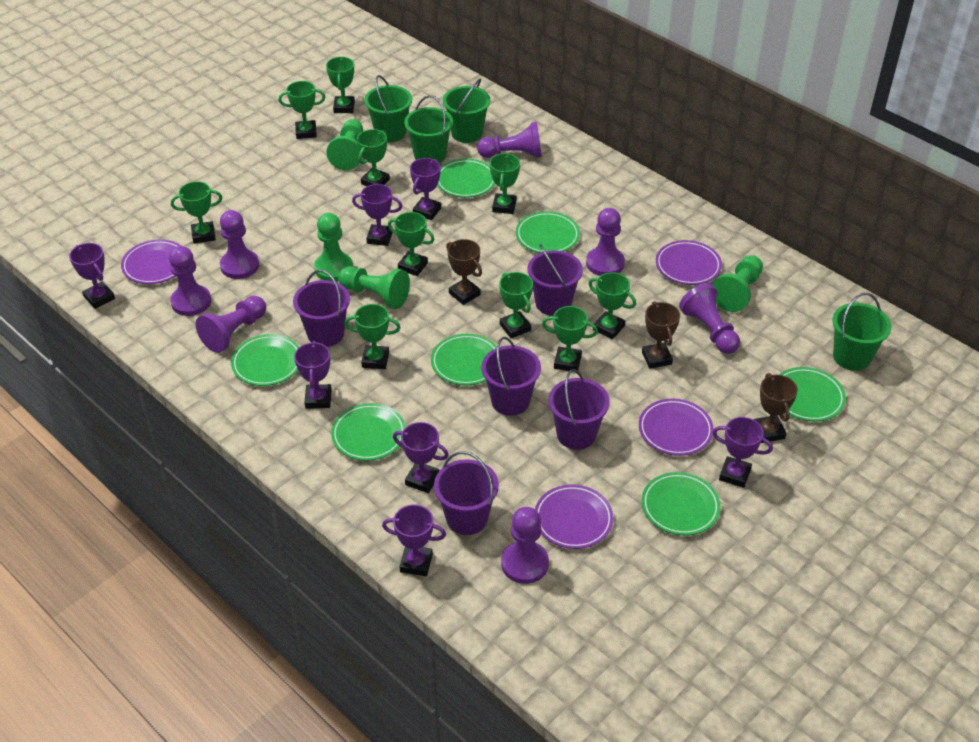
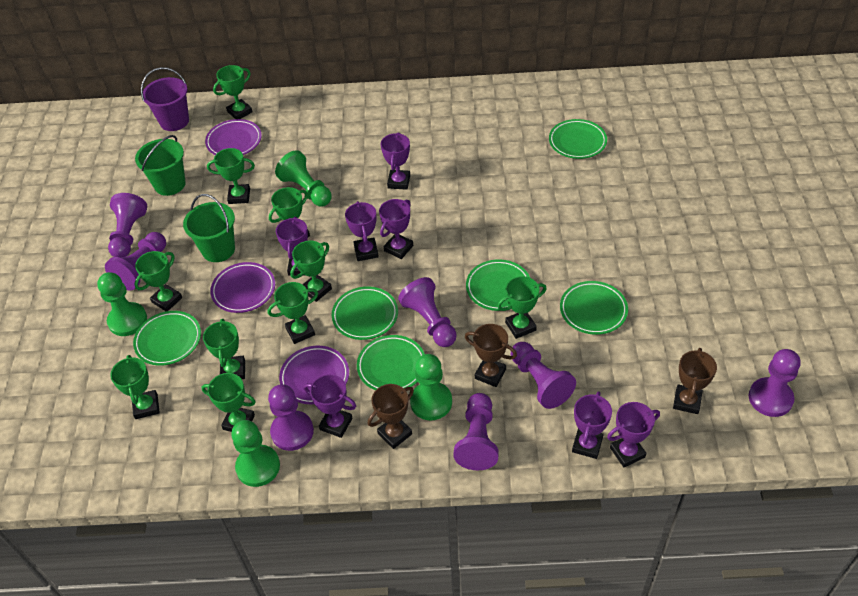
green bucket: [364,75,412,142] [404,95,453,163] [443,79,490,143] [833,293,892,371] = 4 -> [135,135,186,196] [183,194,235,262] = 2
green plate: [231,334,299,386] [331,403,406,461] [431,334,497,385] [437,159,495,198] [516,211,580,253] [642,472,721,535] [779,367,846,422] = 7 -> [133,311,201,366] [332,286,398,340] [357,335,425,390] [466,259,530,311] [549,119,607,159] [560,281,628,335] = 6
purple bucket: [293,270,350,347] [434,451,499,535] [482,337,541,416] [528,244,583,316] [549,369,610,450] = 5 -> [141,67,189,131] = 1
purple plate: [121,239,181,284] [535,485,613,549] [639,399,714,456] [656,240,722,285] = 4 -> [205,119,262,155] [210,262,275,313] [279,346,349,404] = 3

